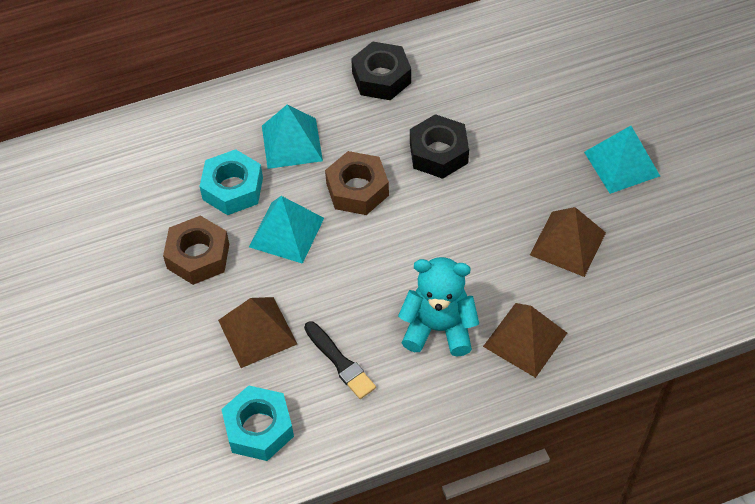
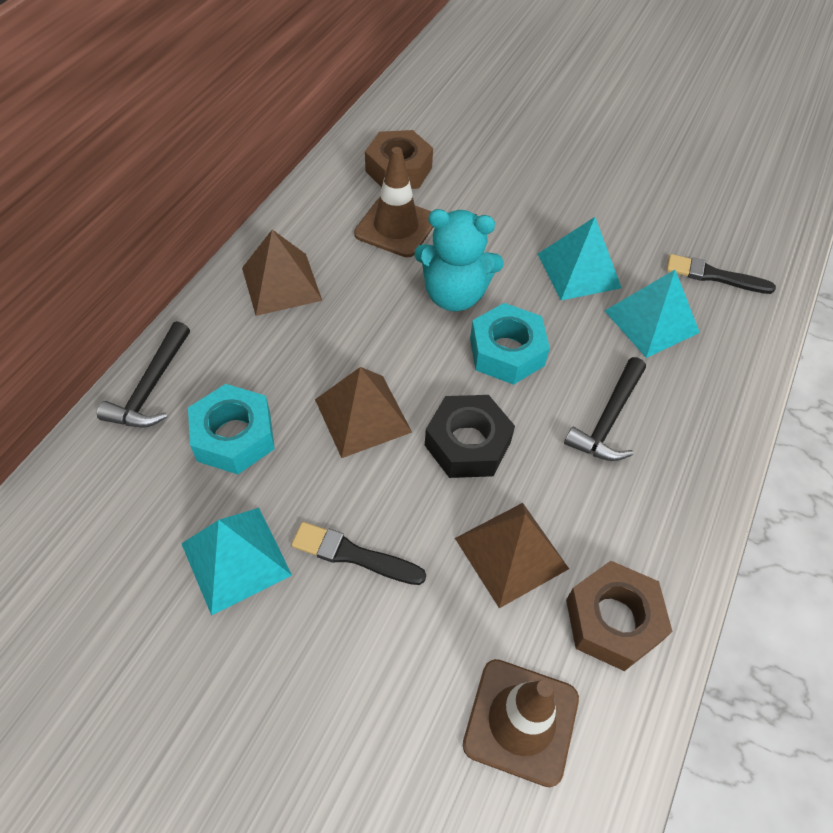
black brush: [304,321,376,399] = 1 -> [291,522,426,585] [666,254,776,294] = 2
black hammer: none = 0 -> [97,321,190,428] [564,357,646,461] = 2
black nut: [351,41,411,100] [410,114,469,179] = 2 -> [425,395,515,478] = 1
brown traffic cone: none = 0 -> [354,147,433,257] [463,659,579,787] = 2

